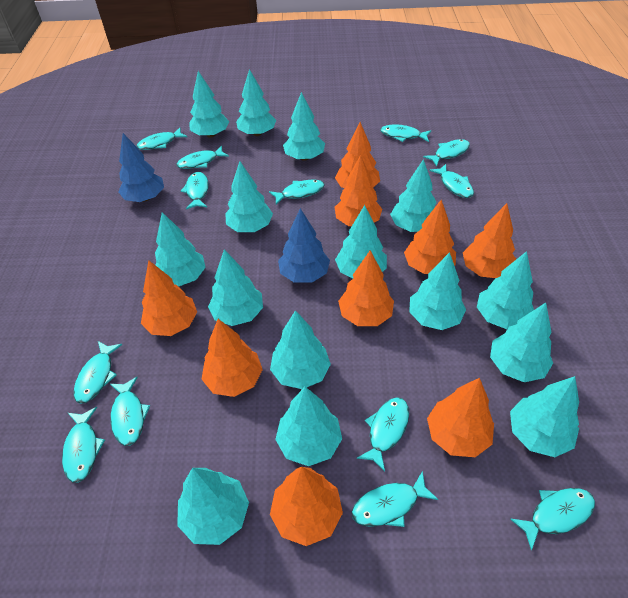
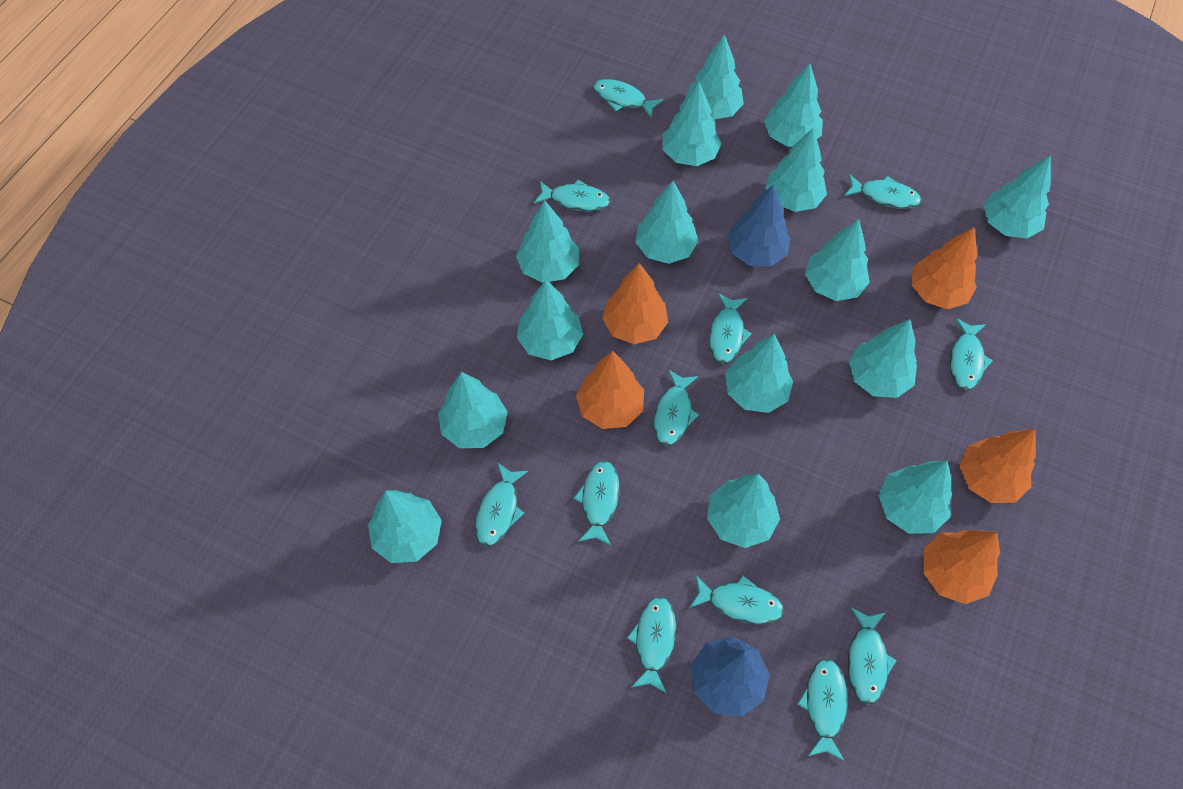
orange tree: [141,260,197,336] [202,319,263,397] [270,467,343,546] [335,122,380,188] [335,155,382,226] [338,250,394,326] [404,200,456,274] [427,378,494,457] [463,203,516,278] = 9 -> [576,351,644,429] [602,263,668,344] [911,227,977,309] [923,530,1000,604] [959,429,1036,503] = 5
turquoise fish: [62,407,105,483] [74,341,123,404] [110,377,150,446] [136,128,187,150] [176,146,229,169] [181,172,209,209] [269,179,325,204] [352,471,438,527] [357,397,409,471] [380,125,431,142] [423,139,470,166] [429,164,474,198] [510,488,595,551] = 13 -> [475,463,528,546] [534,180,611,211] [574,461,620,545] [593,79,663,118] [627,596,676,693] [654,370,699,446] [689,575,784,624] [709,293,752,364] [797,659,847,761] [844,174,922,209] [848,607,897,705] [950,318,993,390] = 12

